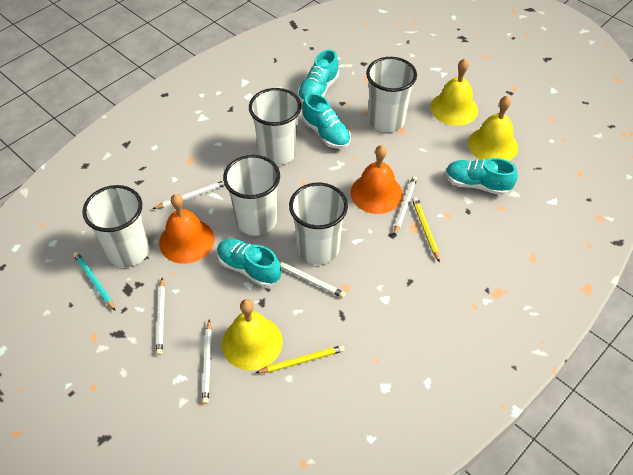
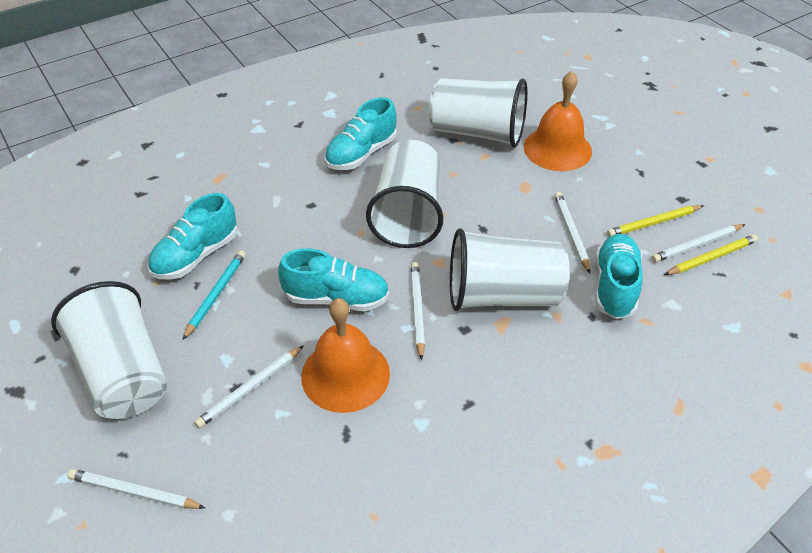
white cup: [82,185,149,268] [223,155,280,236] [249,88,301,165] [289,182,348,265] [366,57,417,132] = 5 -> [51,281,167,419] [366,140,443,248] [429,78,527,148] [450,228,570,311] = 4
yellow bell: [222,299,283,370] [430,59,478,126] [468,96,518,161] = 3 -> none = 0

